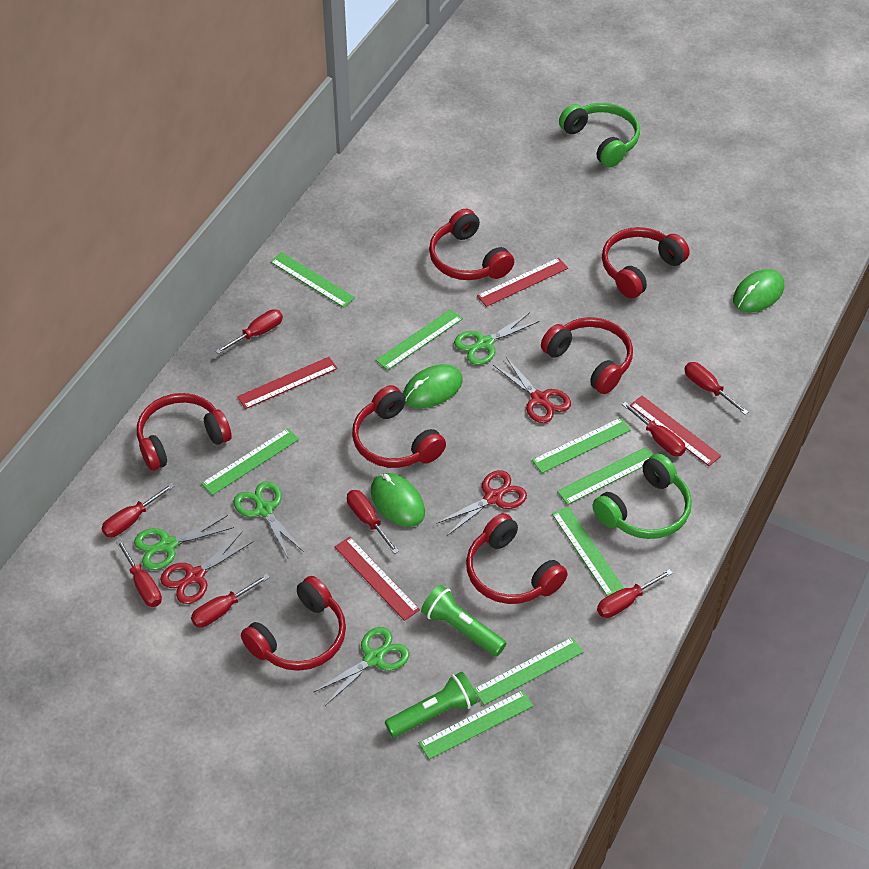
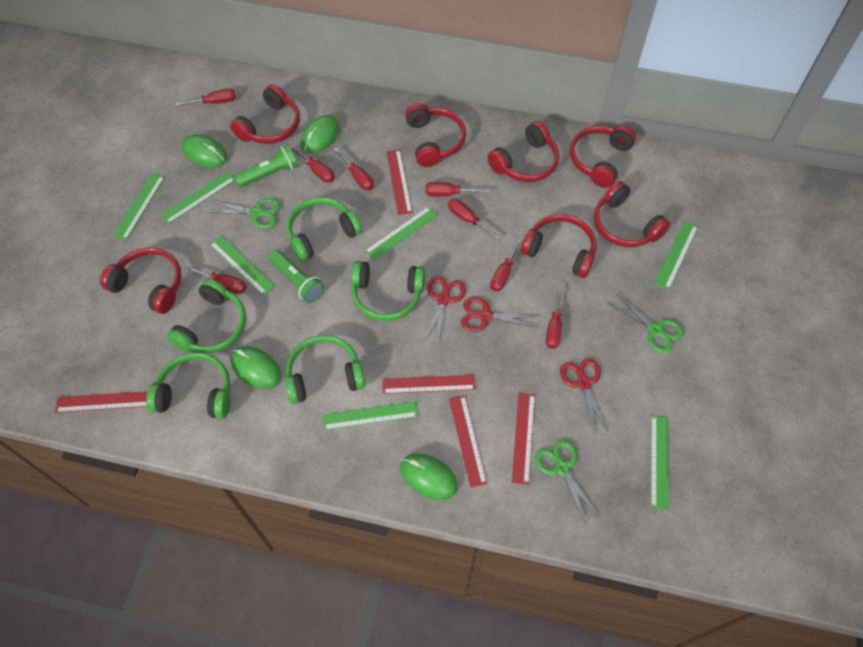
green headphones: [559,103,640,168] [593,453,692,539] = 2 -> [146,352,231,419] [167,279,246,353] [285,335,365,404] [287,197,362,261] [351,261,425,321] = 5
green mouse: [371,473,425,527] [403,364,463,408] [733,269,784,313] = 3 -> [182,135,227,168] [230,346,281,389] [301,115,339,154] [400,453,458,500] = 4
green ruler: [201,428,299,495] [270,252,355,308] [376,309,463,371] [419,690,533,759] [474,637,583,705] [532,417,631,473] [552,507,624,596] [557,447,653,505] = 8 -> [113,173,165,240] [160,171,235,224] [210,236,275,296] [323,401,418,430] [364,206,438,261] [651,415,668,510] [655,221,698,290] = 7
green scissors: [134,515,234,570] [233,481,304,558] [313,627,410,706] [454,312,539,365] = 4 -> [207,198,281,229] [535,440,599,523] [608,294,684,353] = 3
red ruler: [237,357,338,409] [335,537,420,621] [477,258,568,307] [630,396,721,466] = 4 -> [55,391,148,413] [383,375,475,394] [386,150,412,215] [449,395,487,487] [512,393,535,485] = 5

